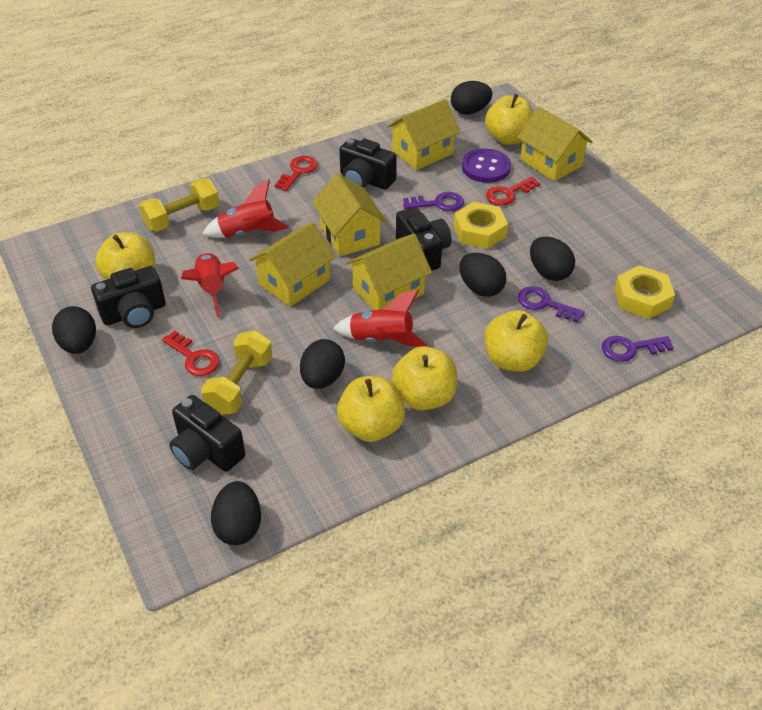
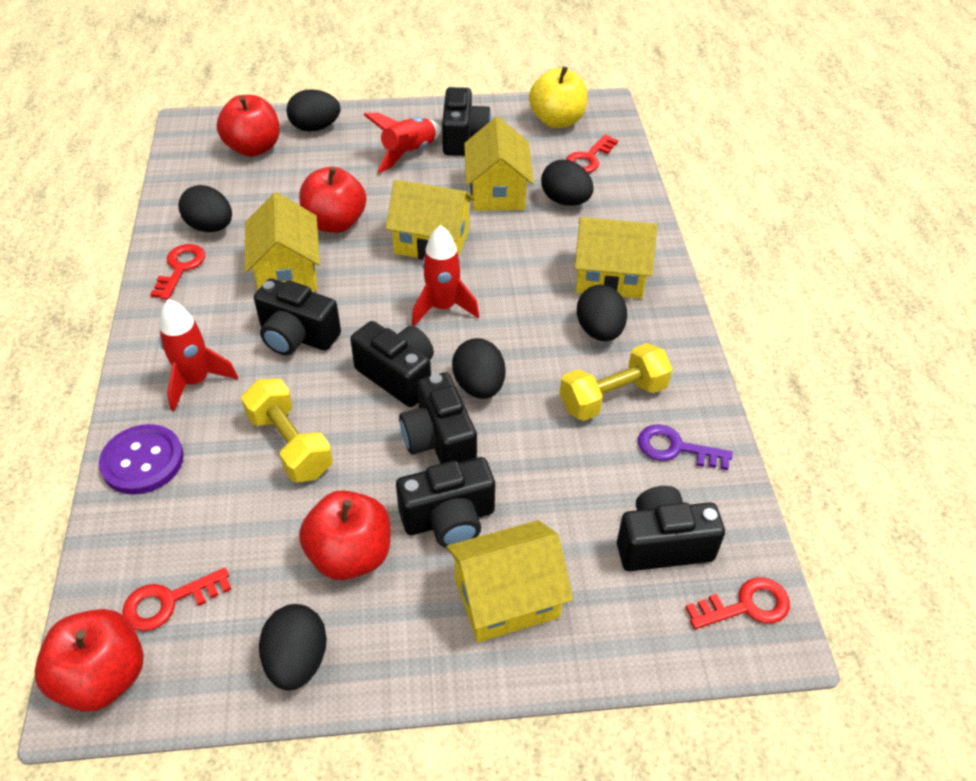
black camera: [91,266,166,328] [169,395,245,472] [339,138,397,190] [396,207,451,271] = 4 -> [254,278,341,355] [350,321,434,407] [396,457,495,547] [399,372,477,464] [442,87,491,156] [617,486,725,571] = 6
purple key: [403,192,464,211] [518,286,585,323] [602,336,673,362] = 3 -> [638,424,732,470] = 1
red apple: none = 0 -> [35,609,144,712] [217,95,280,157] [299,167,366,233] [299,490,390,580] = 4
red key: [162,331,220,376] [275,156,318,191] [486,177,540,205] = 3 -> [122,568,231,631] [150,244,205,300] [566,134,618,173] [685,577,790,629] = 4
yellow apple: [95,232,156,280] [337,376,405,442] [392,346,457,410] [484,310,548,372] [485,94,533,145] = 5 -> [529,66,588,128] = 1
yellow nut: [454,202,508,249] [614,265,675,319] = 2 -> none = 0

